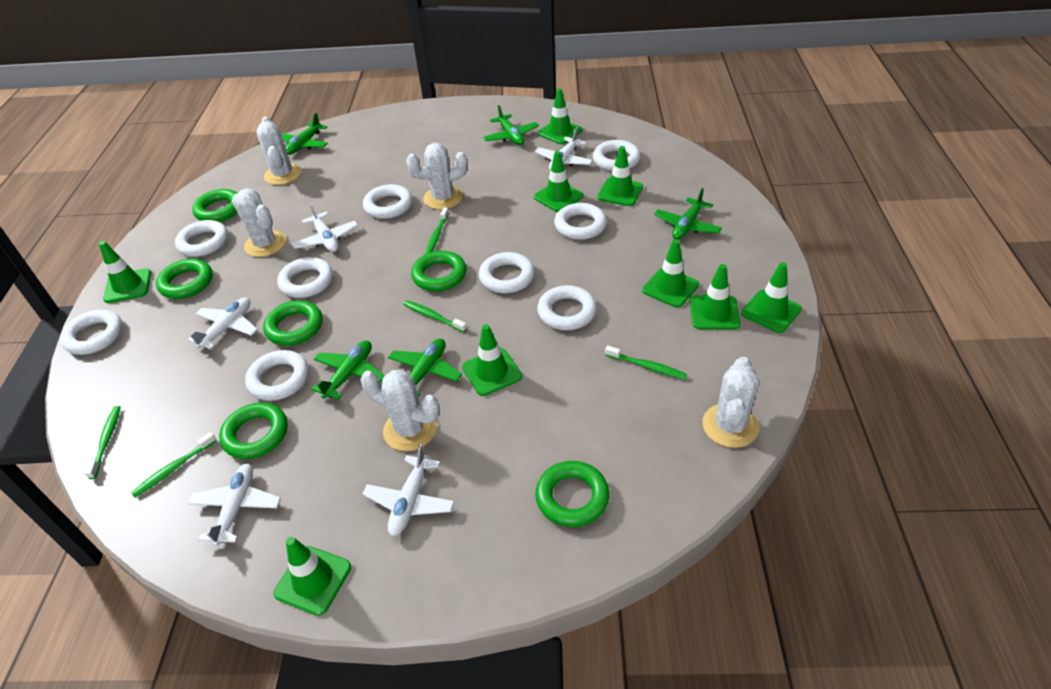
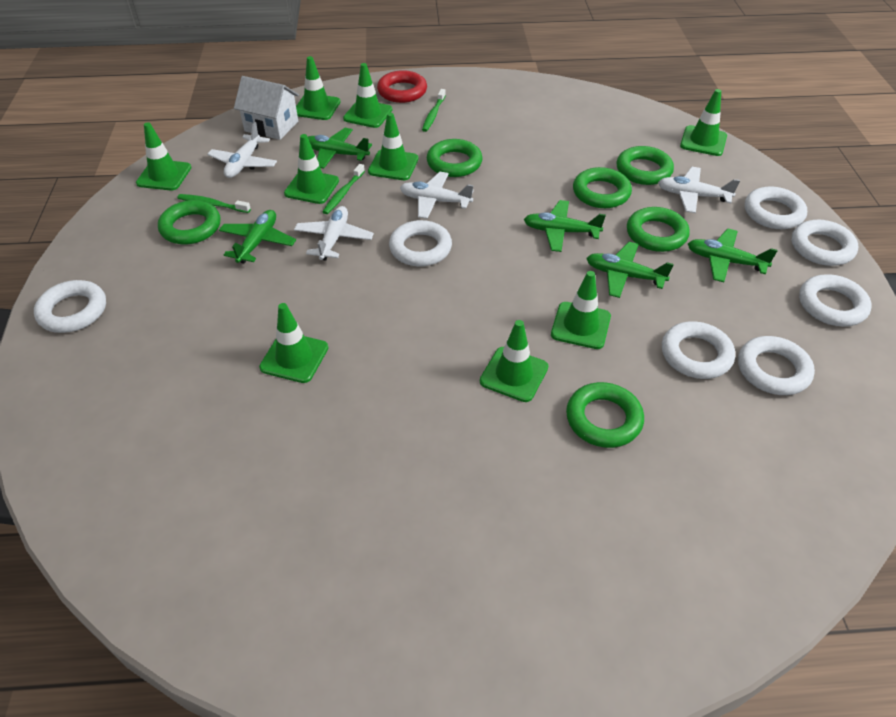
green toothbrush: [84,406,121,479] [131,432,217,497] [403,300,467,332] [425,208,449,254] [605,345,687,380] = 5 -> [177,194,251,213] [322,164,365,214] [422,89,446,132] = 3
red ring: none = 0 -> [377,70,427,103] = 1
white cactus: [232,189,286,257] [256,117,301,185] [360,370,440,451] [406,143,467,210] [702,357,759,448] = 5 -> none = 0
white house: none = 0 -> [234,76,299,140] = 1
white plane: [188,297,258,350] [188,464,281,546] [292,203,358,252] [363,444,455,536] [535,127,593,170] = 5 -> [207,122,277,178] [294,206,374,260] [400,172,474,219] [658,167,740,213] = 4
white ring: [60,310,123,355] [175,220,228,257] [245,350,309,401] [277,257,333,298] [363,184,412,219] [479,252,535,293] [537,285,597,330] [554,203,607,240] [593,140,641,171] = 9 -> [34,280,106,333] [389,220,452,267] [662,321,735,379] [738,336,815,395] [745,186,807,229] [792,220,858,266] [799,274,871,326] = 7

